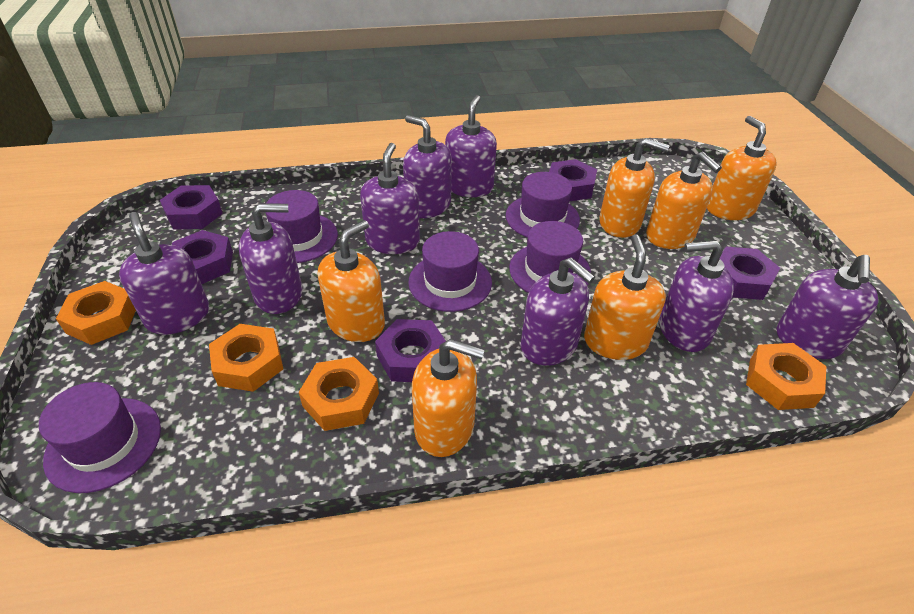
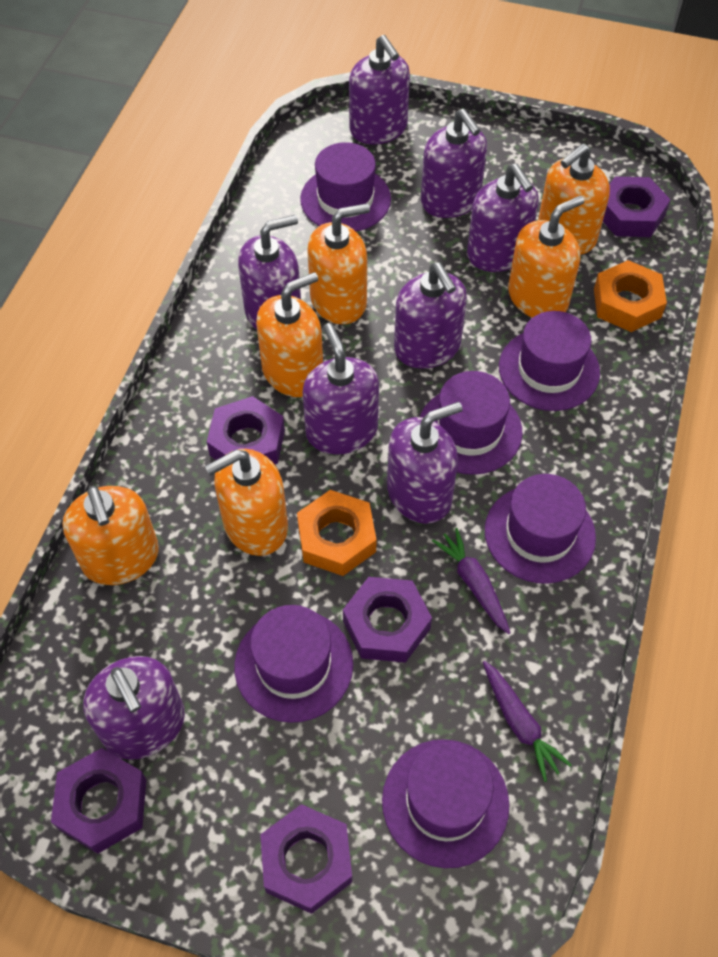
orange nut: [56,281,136,345] [209,324,283,392] [299,357,379,431] [746,343,826,410] = 4 -> [297,490,377,576] [594,260,667,332] = 2
purple carrot: none = 0 -> [432,528,511,634] [483,661,572,782] = 2
purple hat: [39,382,161,493] [265,190,338,263] [408,231,492,312] [506,172,580,237] [509,221,591,293] = 5 -> [234,605,353,723] [300,142,391,231] [382,739,509,868] [420,371,522,475] [485,474,596,584] [499,311,600,411] = 6

